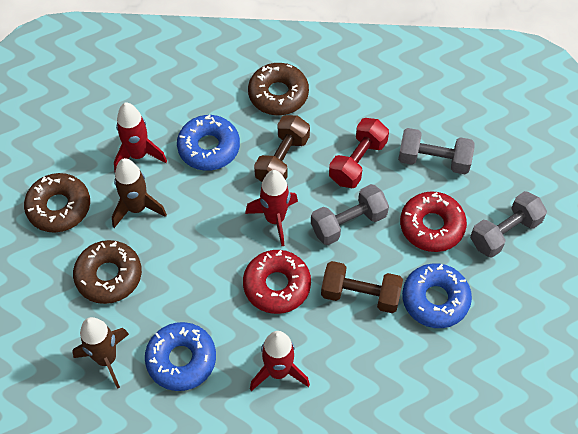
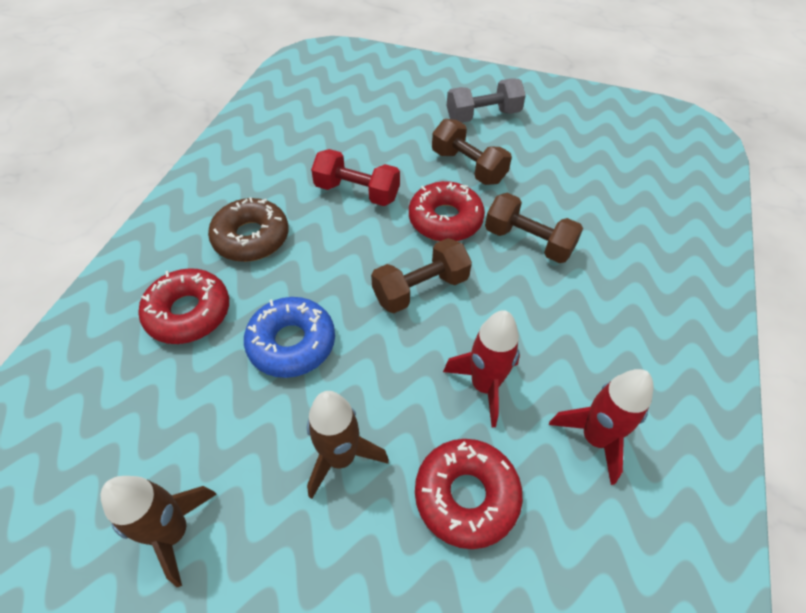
blue donut: [145,322,216,391] [177,115,240,171] [402,263,472,328] = 3 -> [244,297,335,378] = 1
brown donut: [24,173,90,233] [73,240,142,304] [248,63,309,115] = 3 -> [208,197,289,262] = 1
brown dumbbell: [254,115,310,182] [321,261,403,313] = 2 -> [371,238,472,313] [432,119,512,185] [485,193,583,263] = 3
grey dumbbell: [311,184,389,245] [398,128,475,174] [470,191,547,258] = 3 -> [446,78,526,123] = 1
red donut: [243,250,311,314] [400,191,467,252] = 2 -> [138,268,229,344] [409,181,485,241] [415,439,523,549] = 3
red rocket: [114,103,167,171] [245,170,298,246] [250,331,310,391] = 3 -> [443,310,520,427] [549,369,654,485] = 2

